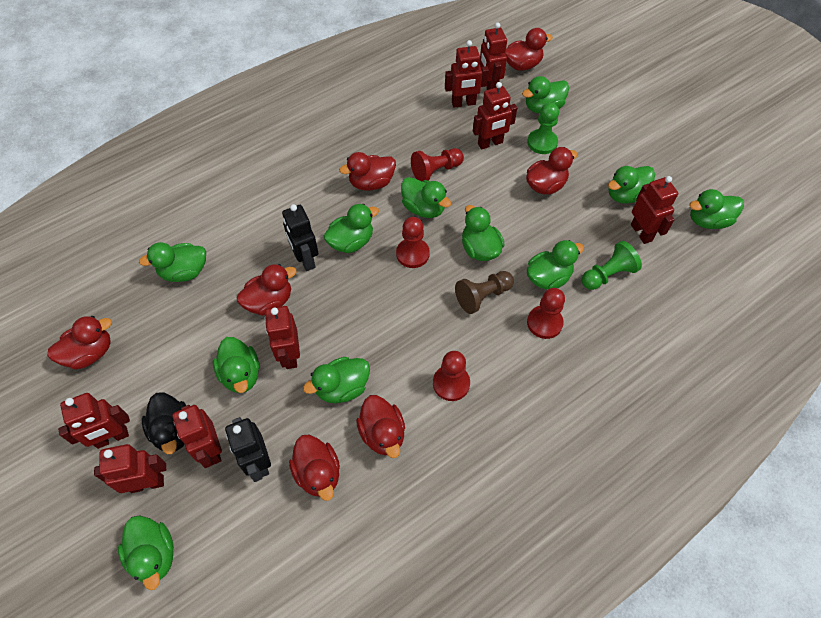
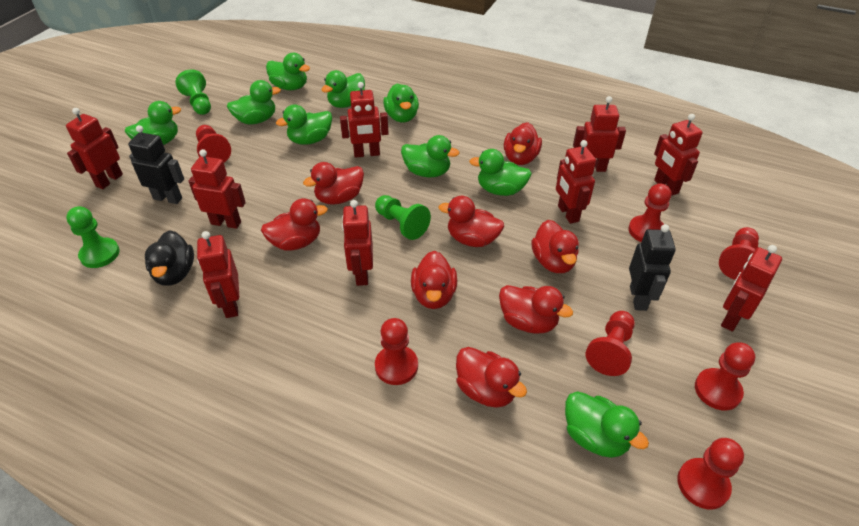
brown pawn: [455,271,514,314] = 1 -> none = 0
green duck: [118,516,174,590] [139,242,206,282] [213,337,259,393] [303,357,370,403] [324,204,379,253] [401,177,451,218] [462,205,505,261] [522,76,569,114] [527,240,584,289] [608,166,655,204] [689,189,744,229] = 11 -> [125,101,181,145] [227,80,281,124] [266,53,310,90] [276,105,332,145] [321,70,365,108] [383,84,419,122] [401,135,459,177] [469,149,532,196] [565,391,649,458] = 9
green pawn: [527,103,559,154] [582,241,642,290] = 2 -> [66,206,120,268] [175,69,211,115] [375,195,431,240] = 3
red duck: [47,316,112,370] [237,264,297,316] [289,435,340,501] [339,152,396,191] [356,395,405,458] [505,28,553,71] [526,147,578,195] = 7 -> [261,198,328,251] [303,162,364,205] [411,251,457,309] [438,196,504,247] [456,347,527,408] [499,285,573,334] [504,122,542,165] [531,220,579,273] = 8
red pawn: [396,217,430,268] [411,148,464,182] [433,351,470,401] [527,288,565,339] = 4 -> [196,125,231,163] [375,318,418,385] [586,311,635,376] [629,183,671,242] [677,438,744,509] [695,342,755,410] [719,227,759,280] = 7
red robot: [58,393,130,449] [94,444,166,493] [172,405,222,468] [265,306,300,369] [445,40,489,108] [473,82,517,150] [479,22,507,90] [631,176,678,244] = 8 -> [66,108,123,189] [188,149,246,229] [197,231,239,318] [340,82,389,158] [342,200,373,286] [556,140,596,224] [573,96,626,172] [654,114,703,196] [721,245,782,331] = 9

